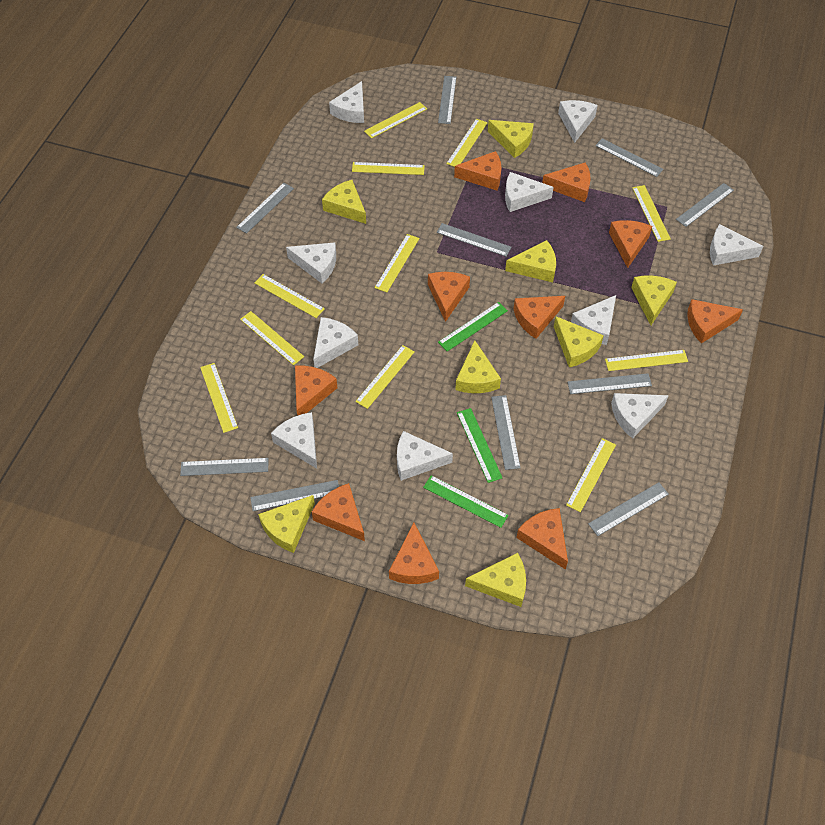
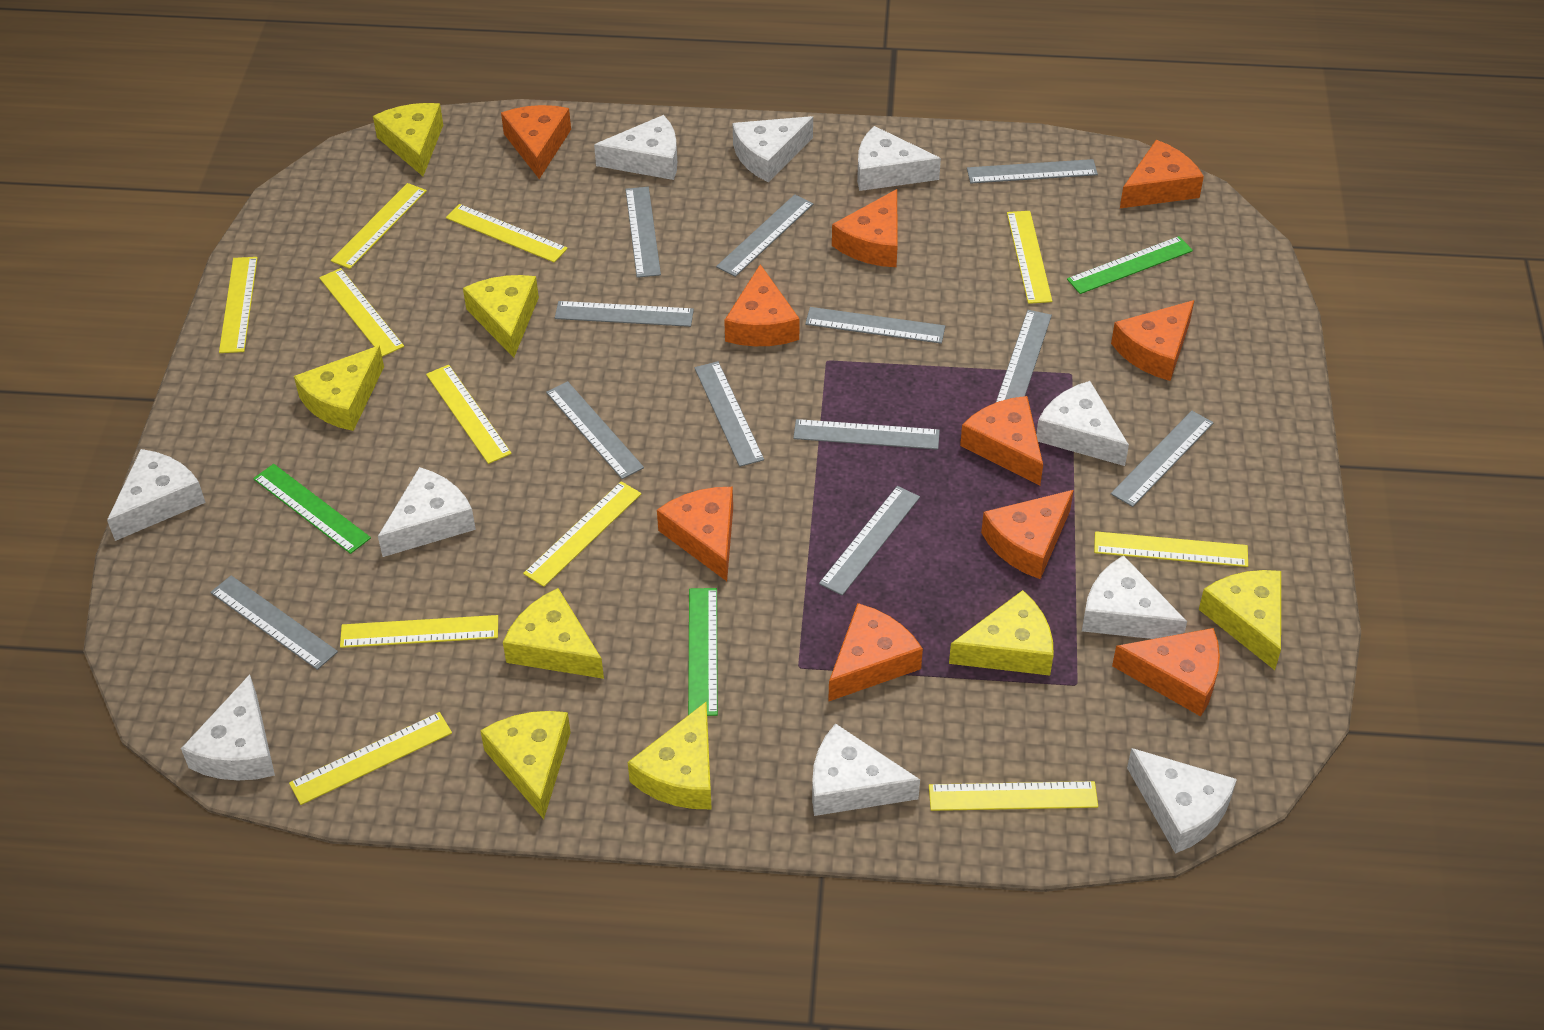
grey ruler: [180,458,269,476] [236,183,294,234] [250,480,339,511] [437,223,511,257] [438,76,456,124] [491,395,521,470] [567,373,652,394] [588,482,669,536] [595,138,663,177] [676,183,734,227] = 10 -> [210,575,338,670] [546,381,644,479] [555,301,694,327] [625,187,661,278] [695,361,764,467] [716,194,813,277] [793,419,940,450] [805,307,945,344] [819,486,920,596] [967,159,1098,183] [996,310,1052,402] [1111,411,1214,507] = 12

